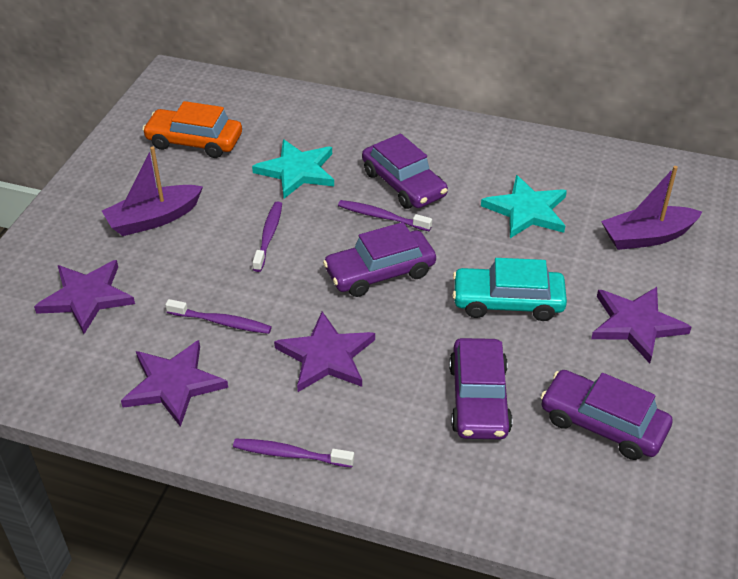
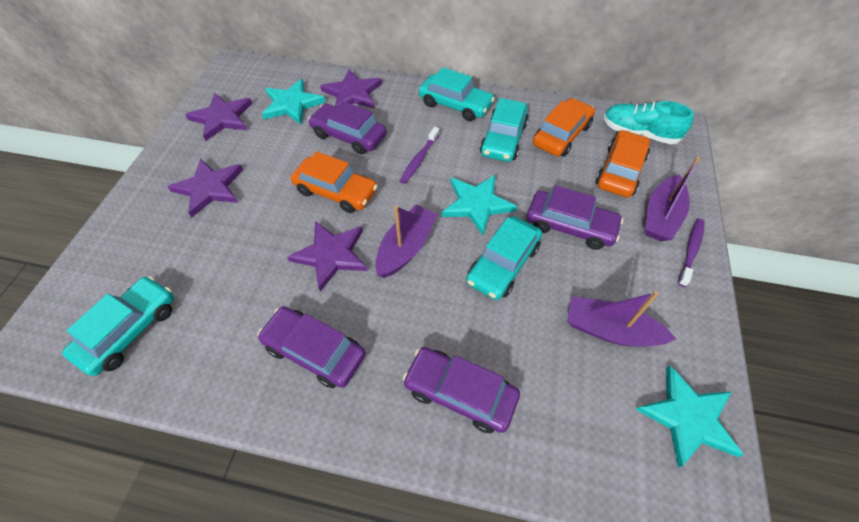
orange car: [142,101,242,158] = 1 -> [291,151,378,213] [533,98,595,156] [596,130,650,197] = 3
purple boat: [102,147,203,236] [601,166,702,250] = 2 -> [375,205,438,278] [567,291,676,347] [645,157,700,241] = 3
purple toothbrush: [165,299,272,334] [233,439,354,468] [253,202,282,272] [338,200,432,231] = 4 -> [400,127,439,184] [678,219,705,287] = 2
turquoise car: [453,258,567,321] = 1 -> [62,276,174,376] [419,67,495,121] [466,216,542,300] [480,98,528,162] = 4
turquoise shoe: none = 0 -> [603,101,694,145] = 1
turquoise star: [252,139,334,198] [481,175,567,238] = 2 -> [262,79,325,125] [442,175,517,235] [635,365,744,468] = 3

